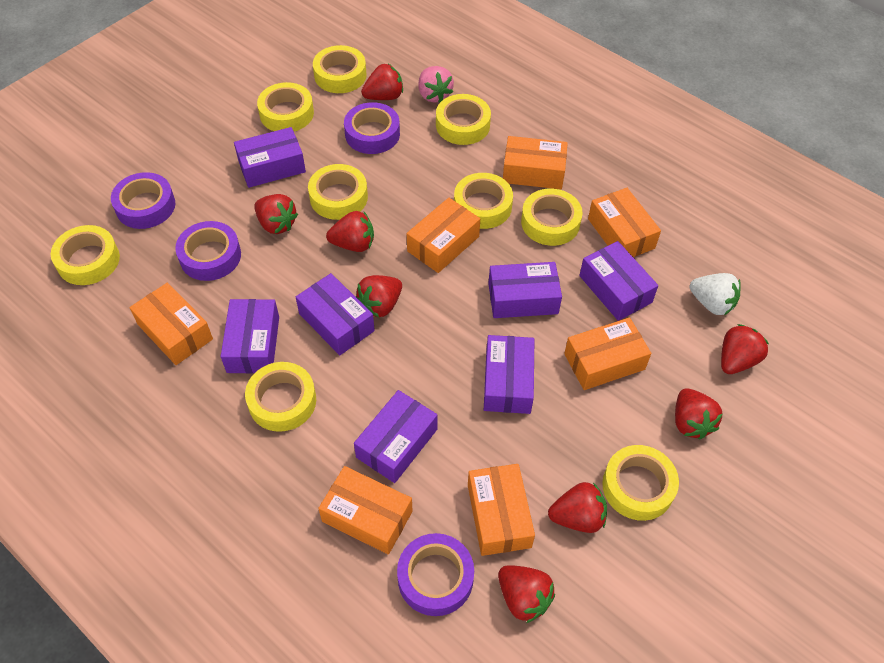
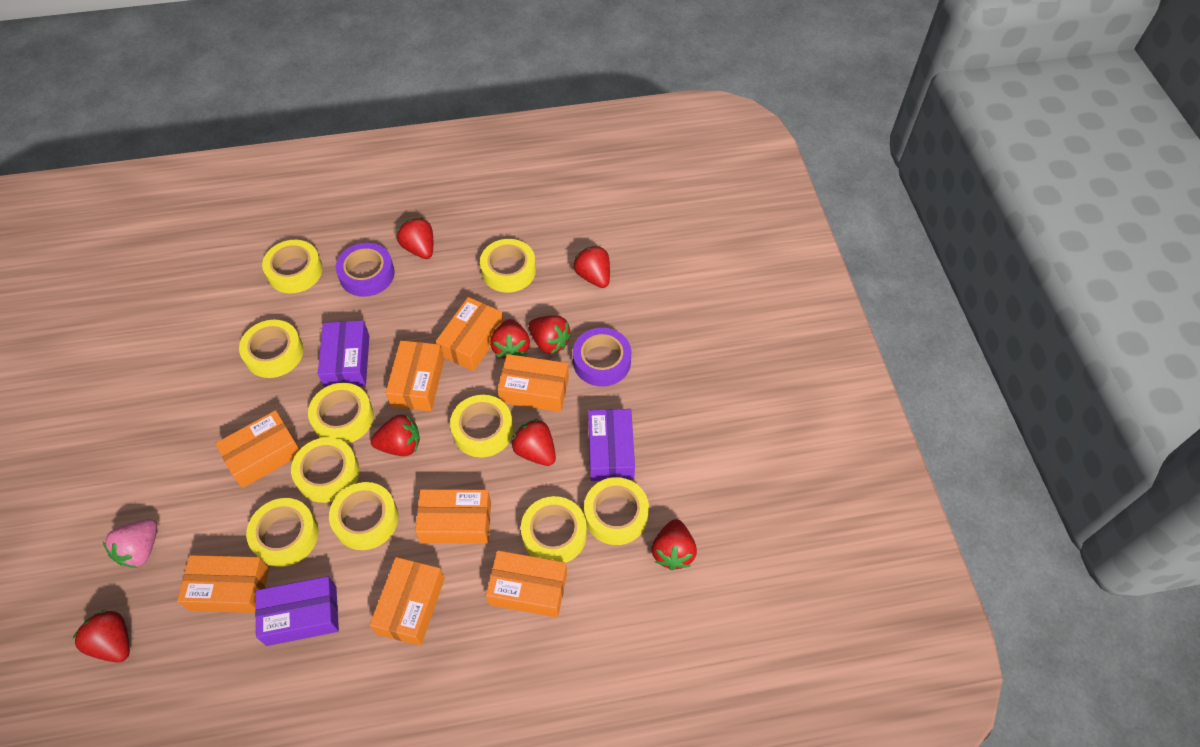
orange box: [129,283,213,365] [318,466,413,554] [407,198,480,273] [468,464,535,556] [503,136,568,189] [564,318,651,390] [588,188,661,257] = 7 -> [177,555,269,613] [215,410,300,488] [370,557,445,646] [386,341,444,411] [415,489,491,544] [436,297,504,371] [486,550,567,618] [498,354,569,412] = 8
purple box: [221,299,279,373] [234,127,306,188] [296,273,375,355] [354,390,438,483] [484,335,534,414] [488,262,562,318] [579,241,658,321] = 7 -> [255,576,339,646] [318,320,369,388] [588,409,635,481] = 3
purple tape: [111,172,175,229] [175,221,241,281] [344,102,400,154] [397,533,474,616] = 4 -> [336,243,395,297] [573,328,631,387] = 2
white strawberry: [690,273,741,315] = 1 -> none = 0
yellow tape: [51,225,120,285] [245,362,316,432] [257,82,314,132] [308,164,368,220] [313,45,366,93] [436,94,491,145] [454,173,513,229] [521,189,583,246] [602,445,679,521] = 9 -> [239,320,304,378] [246,498,319,567] [262,240,323,293] [291,437,359,503] [308,383,374,444] [329,482,398,550] [450,395,513,458] [480,239,536,293] [521,496,587,563] [584,477,649,545] = 10

